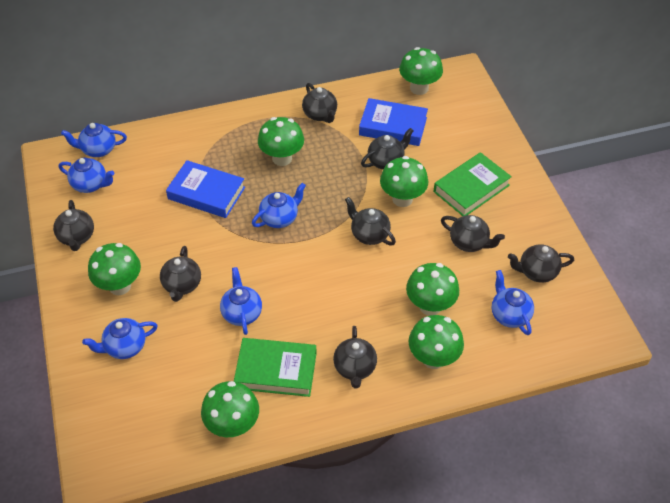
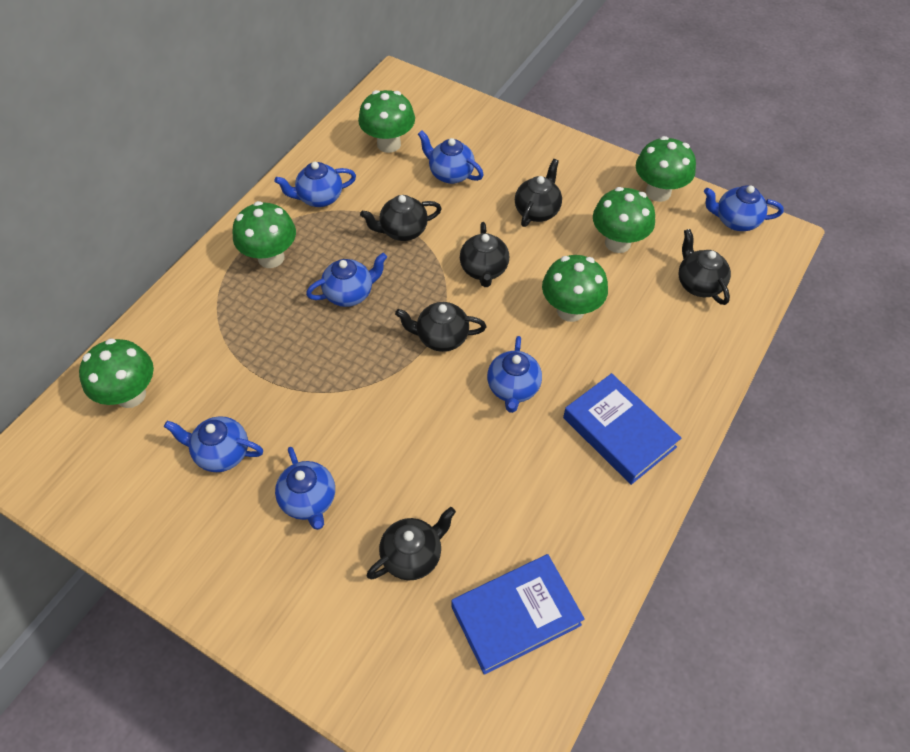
black teapot: [53,200,94,251] [160,246,201,302] [302,83,337,123] [333,326,377,388] [345,197,396,245] [361,128,414,169] [441,215,505,252] [508,244,574,283] = 8 -> [360,195,442,241] [367,507,456,580] [395,302,486,352] [460,222,509,287] [515,159,562,227] [679,229,731,305] = 6
blue teapot: [59,158,114,193] [61,123,127,157] [82,318,158,359] [220,267,262,335] [252,183,306,228] [492,270,534,335] = 6 -> [164,416,263,472] [274,162,356,207] [275,447,335,530] [306,253,387,307] [418,130,484,184] [487,336,542,413] [704,186,784,231] = 7
green book: [234,338,317,397] [434,152,512,216] = 2 -> none = 0
green mushroom: [88,243,141,295] [201,381,259,437] [258,117,304,166] [380,156,429,207] [399,47,443,95] [406,263,459,316] [409,315,464,369] = 7 -> [79,338,154,408] [232,201,296,268] [358,90,415,153] [542,255,608,322] [593,187,655,253] [636,136,696,202] = 6

